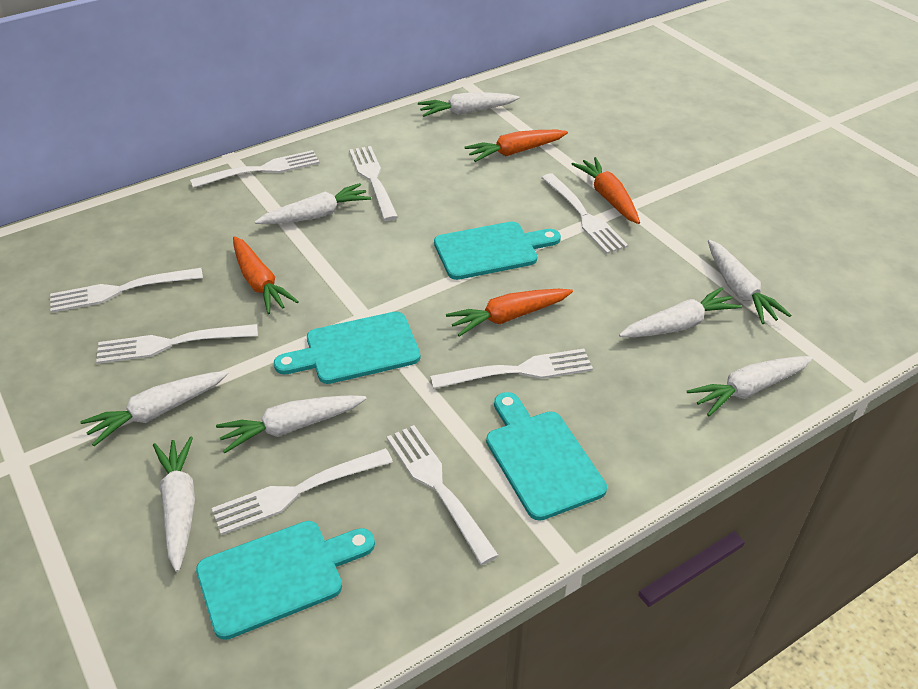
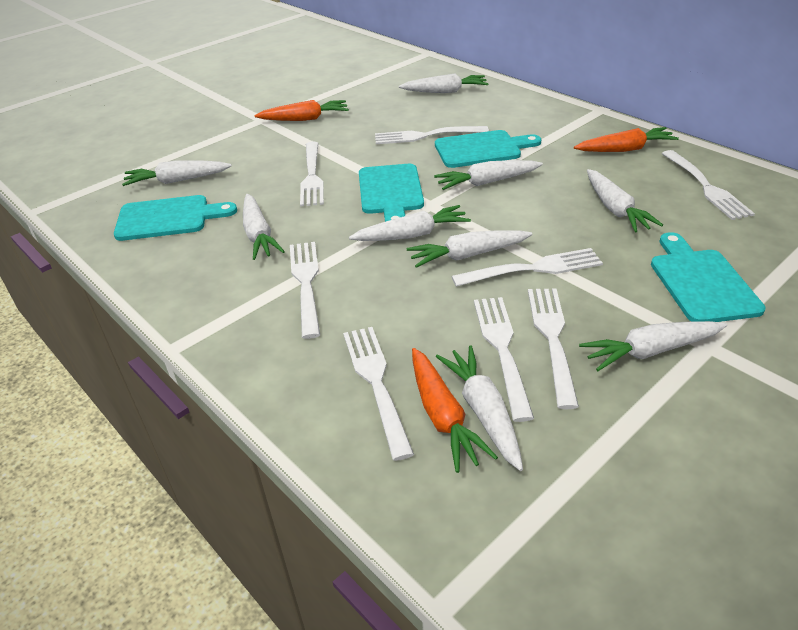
orange carrot: [233,236,299,314] [446,289,573,337] [464,130,568,162] [572,157,640,224] = 4 -> [254,100,349,121] [412,348,498,473] [574,127,679,152] = 3
white carrot: [80,371,228,446] [153,436,195,572] [216,395,367,453] [255,183,371,224] [418,92,519,117] [619,287,742,337] [687,356,814,416] [708,240,791,324] = 8 -> [122,160,232,186] [243,194,285,260] [349,205,471,241] [399,74,488,93] [407,230,532,268] [434,160,543,190] [436,345,523,471] [579,321,727,371] [587,169,663,233] = 9

